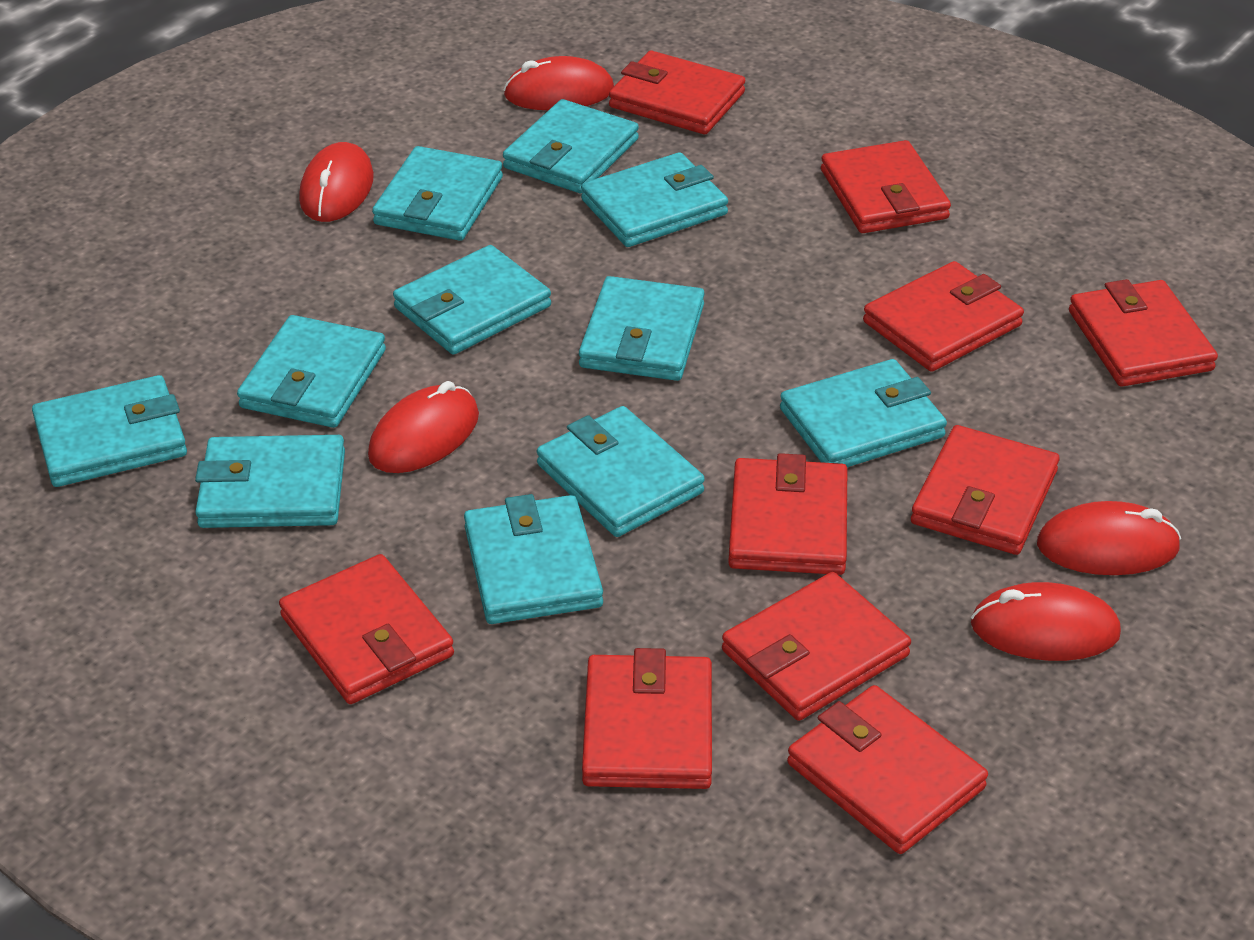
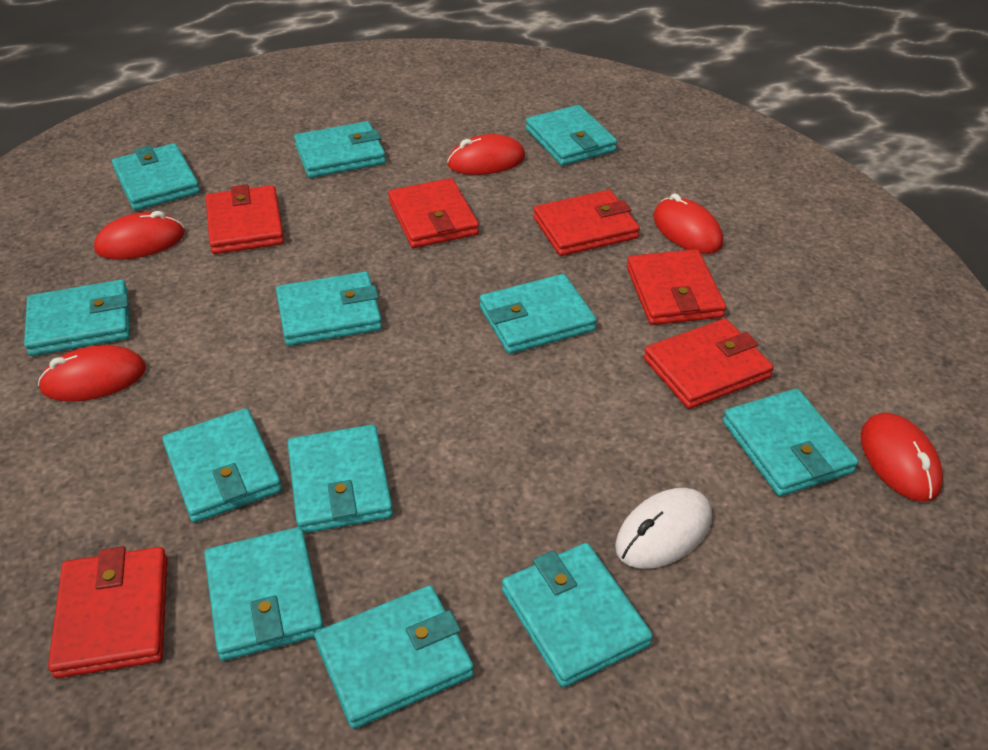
red wallet: [279,554,454,704] [582,648,712,789] [609,51,745,134] [722,572,911,721] [728,453,847,575] [787,685,988,854] [821,140,951,233] [863,261,1024,372] [911,425,1060,555] [1069,279,1218,387] = 10 -> [48,546,168,678] [206,184,284,254] [388,178,479,248] [533,190,640,256] [627,249,726,325] [644,318,774,409] = 6
turquoise wallet: [32,375,187,487] [195,435,345,528] [237,315,386,428] [372,146,503,241] [393,245,551,354] [464,494,603,624] [503,99,639,193] [537,406,705,537] [579,276,705,381] [581,152,728,247] [780,359,947,467] = 11 -> [24,280,130,356] [112,143,200,210] [162,408,282,523] [204,527,324,661] [276,272,382,346] [287,425,393,533] [294,121,386,178] [315,586,474,729] [480,274,597,354] [502,543,653,688] [526,105,617,166] [723,389,858,496] = 12
white mouse: none = 0 -> [615,488,712,569] = 1

